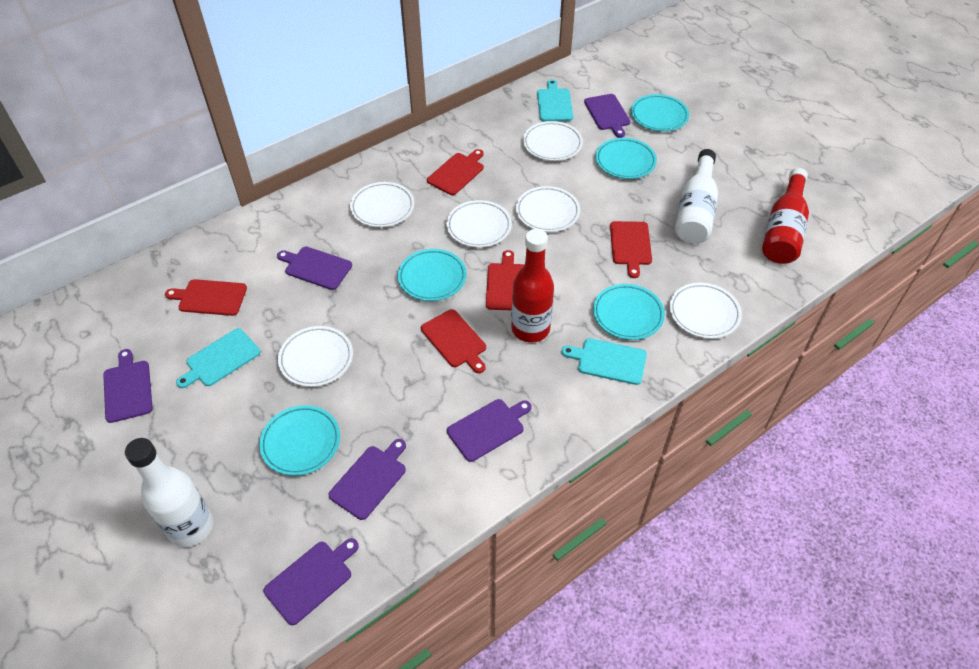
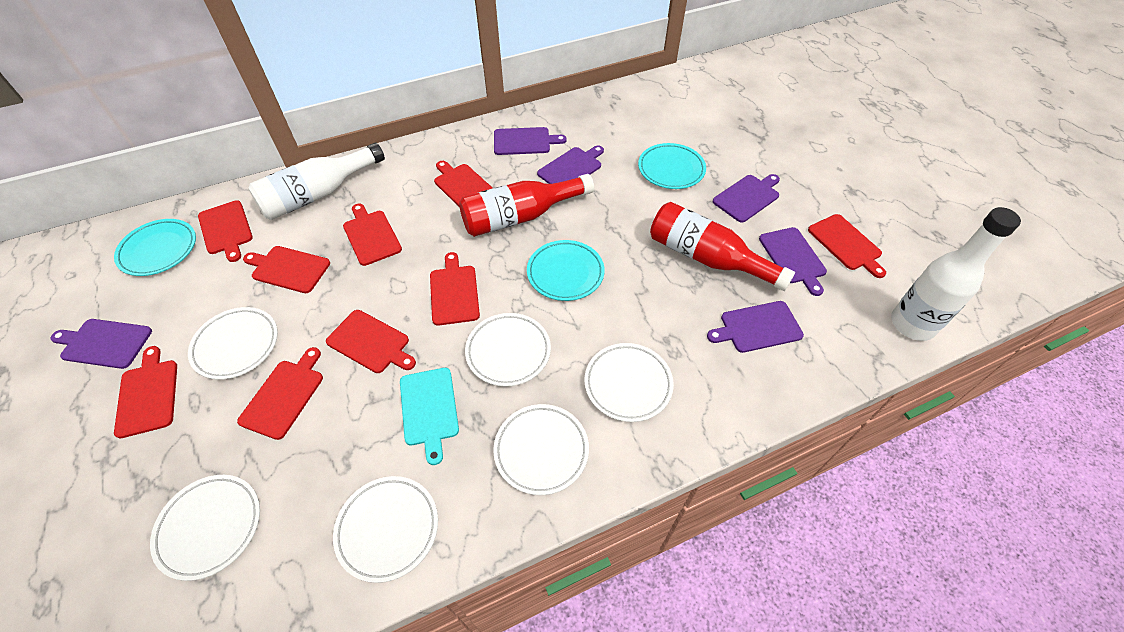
red cutting board: [165,279,247,316] [421,309,486,373] [427,149,484,195] [486,250,524,310] [610,221,652,278] = 5 -> [114,346,177,438] [198,200,253,262] [237,347,323,440] [243,246,330,293] [326,310,416,373] [343,204,402,266] [430,252,480,326] [434,161,492,206] [808,214,886,278] = 9
turquoise cutting board: [176,328,260,388] [537,79,573,121] [562,338,647,385] = 3 -> [400,368,459,465] = 1
turquoise plate: [259,405,340,476] [398,249,467,301] [593,284,665,340] [595,138,657,179] [631,94,689,131] = 5 -> [114,219,196,276] [527,240,605,301] [638,143,706,189] = 3

